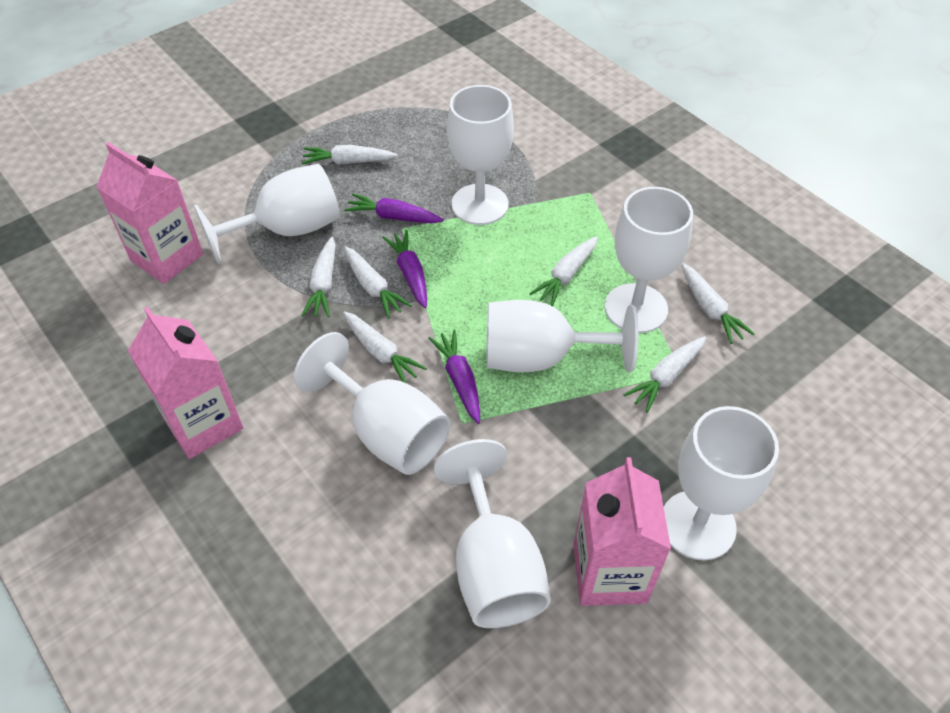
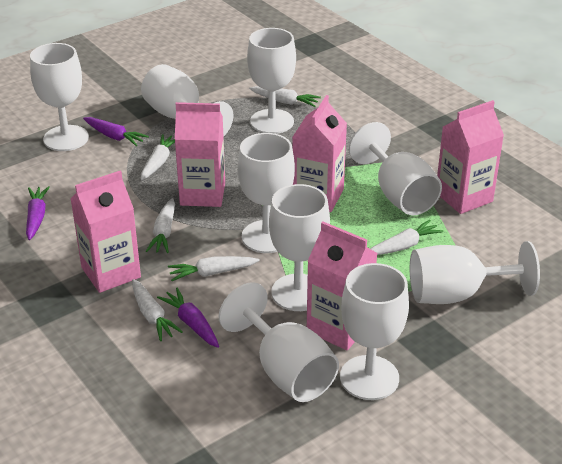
pink carton: [96,142,203,284] [128,307,243,459] [573,457,671,606] = 3 -> [71,171,141,293] [175,102,225,207] [292,95,347,212] [307,222,377,350] [437,100,504,214] = 5
white carrot: [301,237,336,317] [302,145,398,165] [343,311,427,383] [344,246,412,319] [529,236,598,306] [623,336,706,413] [681,263,755,344] = 7 -> [132,279,183,341] [141,134,175,180] [146,198,175,253] [168,256,260,281] [249,86,321,107] [370,220,444,255] = 6
white goblet: [194,164,340,264] [294,332,451,475] [434,439,551,628] [447,85,514,225] [486,300,639,373] [605,187,693,333] [664,406,779,560] = 7 -> [30,43,89,151] [141,64,233,137] [219,282,339,402] [238,133,295,253] [247,28,296,134] [269,184,330,311] [340,263,409,400] [349,122,442,215] [410,241,540,304] = 9

